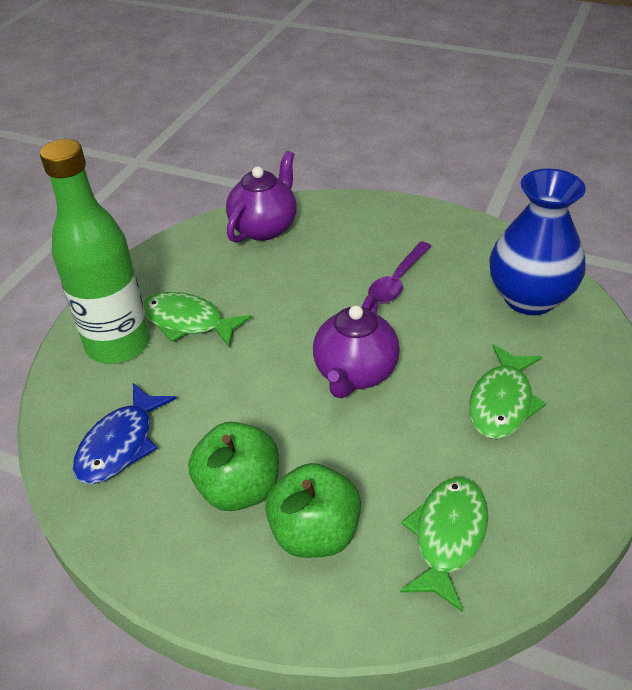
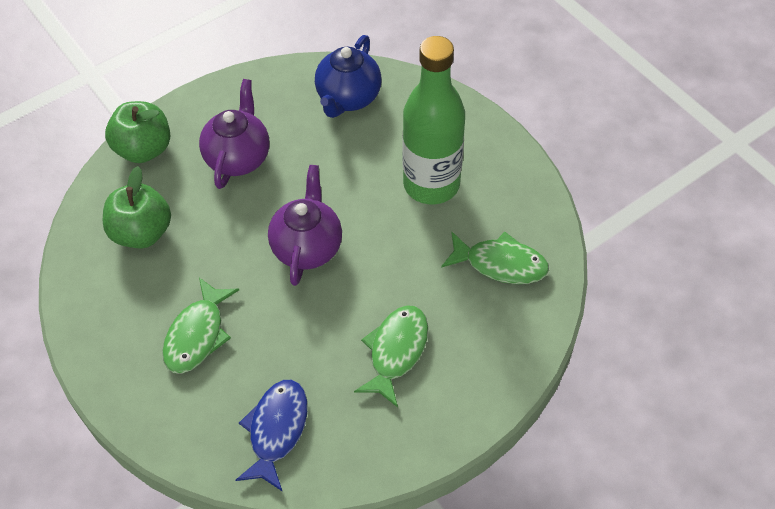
blue teapot: none = 0 -> [315,35,382,118] = 1
blue vase: [489,169,586,315] = 1 -> none = 0
purple spoon: [368,242,431,304] = 1 -> none = 0

